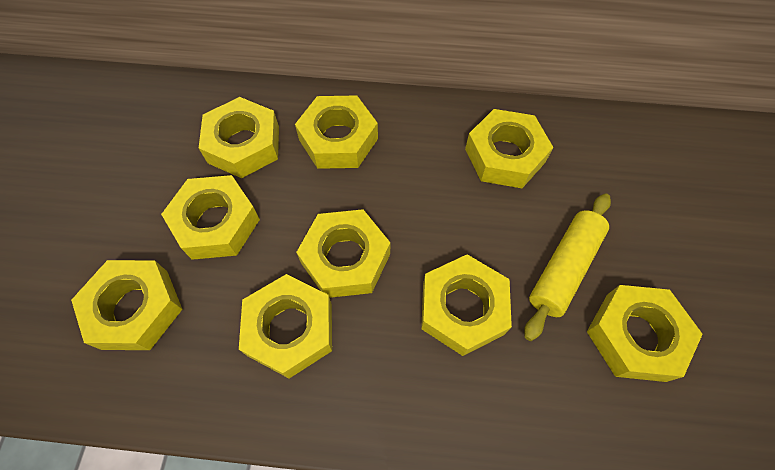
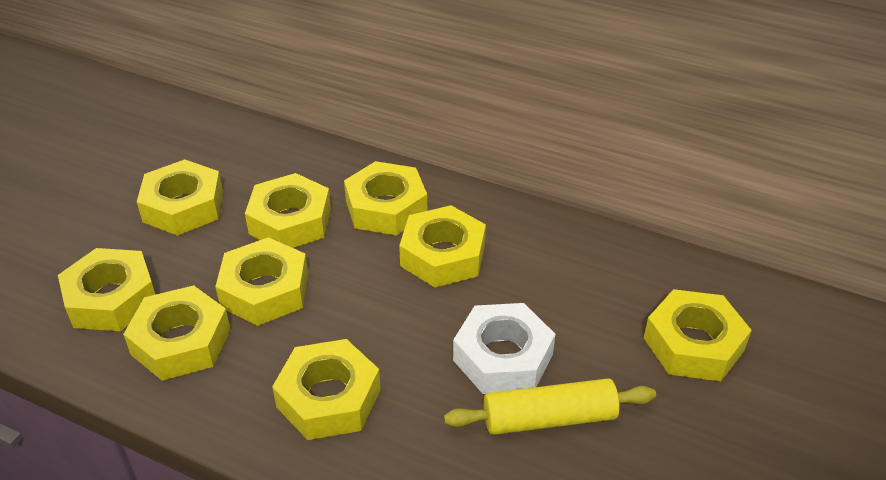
white nut: none = 0 -> [453,303,555,394] = 1

